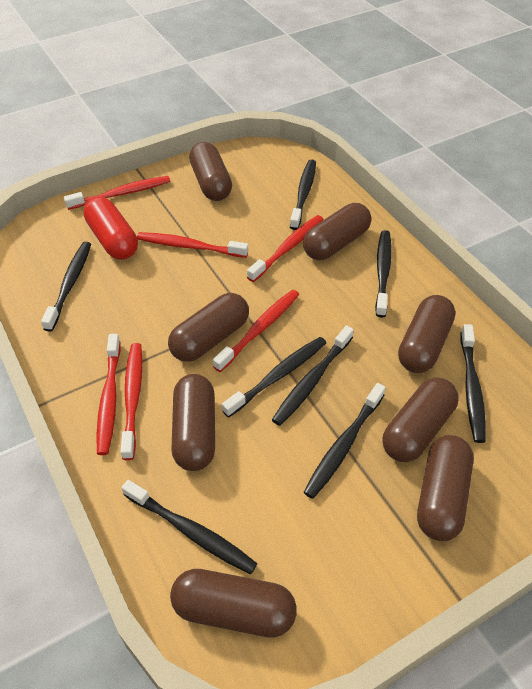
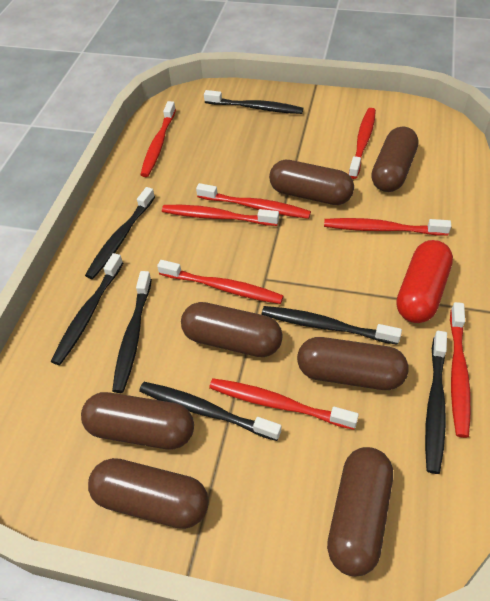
black toothbrush: [41,242,91,332] [121,480,258,574] [222,337,326,417] [272,325,354,426] [290,159,316,230] [304,383,386,499] [375,230,392,317] [460,324,486,443] = 8 -> [51,253,123,365] [85,187,155,279] [112,271,152,393] [139,382,281,441] [204,90,303,114] [262,306,402,345] [425,331,447,474] = 7
brown capsule: [168,293,249,362] [170,569,297,638] [171,374,215,471] [189,142,232,201] [303,203,371,260] [382,377,459,462] [398,295,455,373] [417,435,474,541] = 8 -> [81,392,194,449] [88,458,209,529] [181,302,283,357] [269,160,354,205] [297,337,409,390] [327,447,393,577] [371,126,418,192] = 7
red toothbrush: [64,176,170,210] [97,334,121,455] [121,343,142,460] [137,232,248,258] [213,290,299,372] [247,215,324,282] = 6 -> [140,101,176,177] [157,260,283,304] [162,205,279,226] [196,183,311,219] [209,378,359,430] [324,218,451,236] [349,108,376,179] [450,302,471,438] = 8

